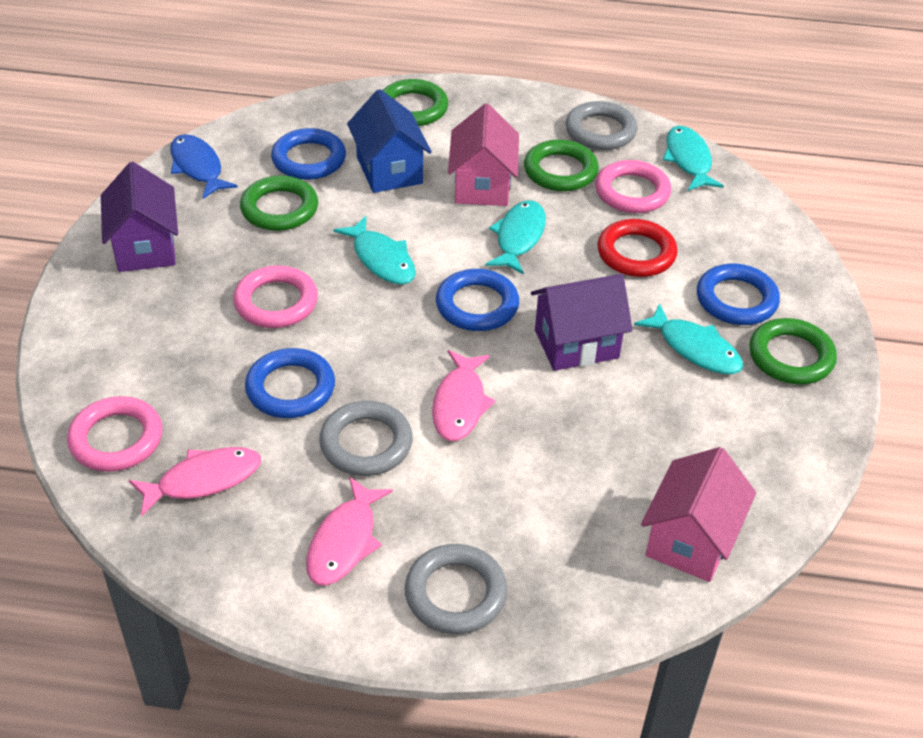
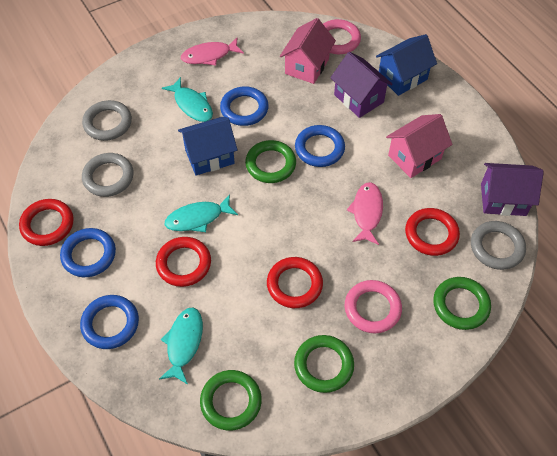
blue fish: [170,134,238,199] = 1 -> none = 0
blue house: [347,89,432,193] = 1 -> [178,117,238,176] [376,34,437,96] = 2
pink fish: [129,447,261,517] [306,477,393,586] [432,350,496,441] = 3 -> [181,38,244,66] [347,182,383,245] = 2
pink ring: [67,396,163,472] [233,265,318,328] [595,160,671,213] = 3 -> [323,19,361,54] [345,280,402,333] = 2
red ring: [597,219,678,277] = 1 -> [19,199,74,246] [156,237,211,287] [267,257,323,308] [405,208,460,256] = 4
turquoise fish: [333,216,416,285] [485,200,546,274] [634,303,743,374] [663,126,724,191] = 4 -> [159,307,203,384] [162,77,213,122] [165,194,238,232] = 3

